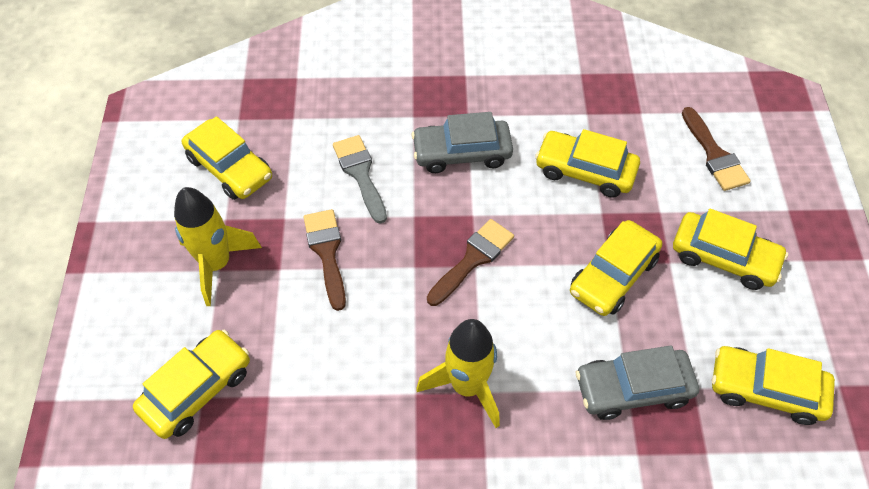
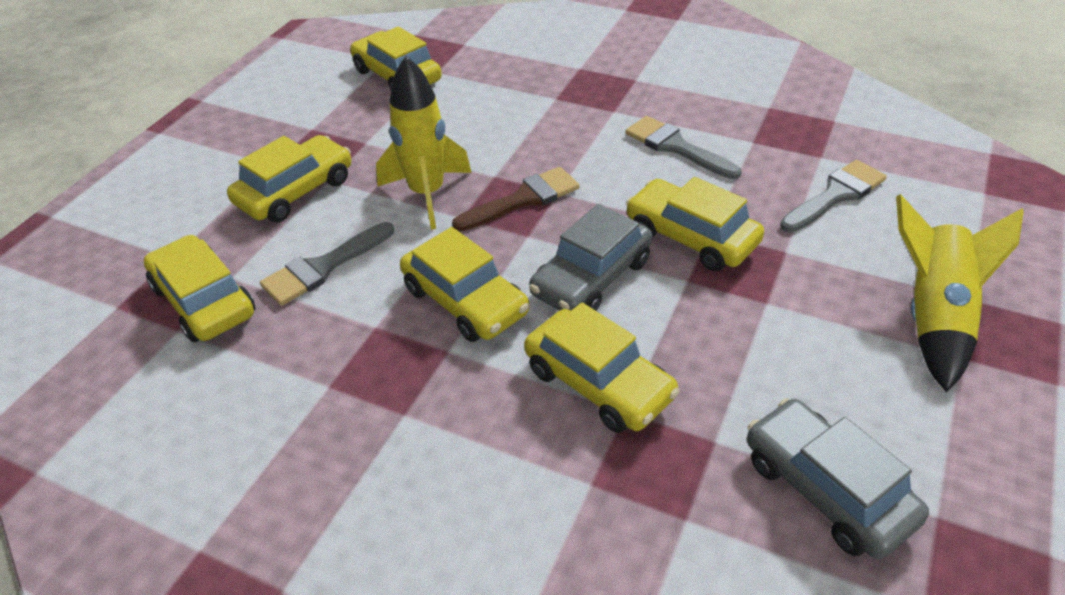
brown brush: [303,209,346,311] [427,219,514,306] [682,107,750,191] = 3 -> [452,167,580,231] = 1
grey brush: [333,135,387,224] = 1 -> [260,222,394,306] [625,116,741,179] [780,160,887,233] = 3

